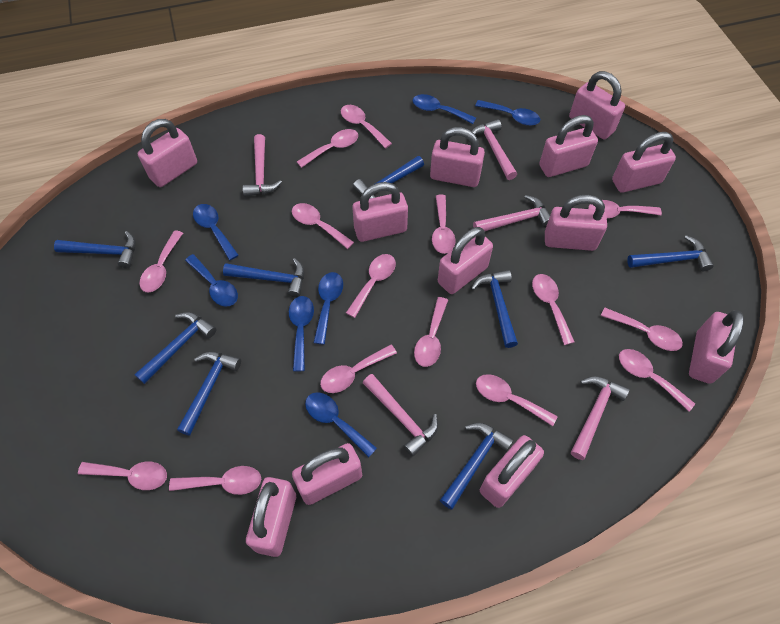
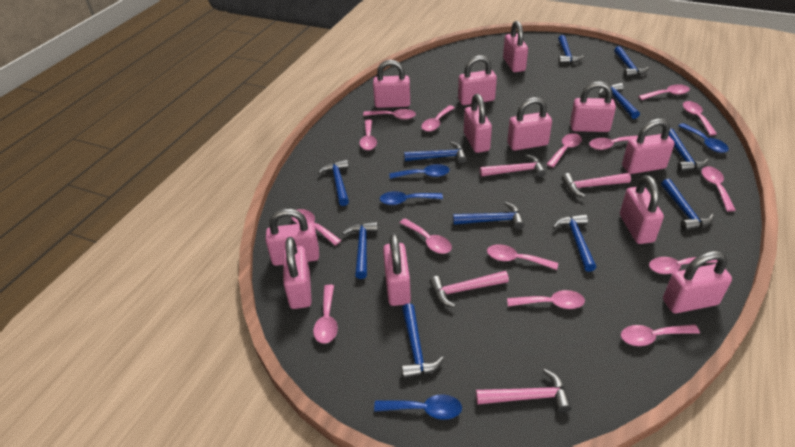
blue hammer: [54,231,136,268] [134,312,217,384] [177,352,241,436] [223,258,304,298] [353,156,424,199] [440,422,514,509] [471,270,518,348] [627,235,714,271] = 8 -> [318,159,349,206] [342,222,378,279] [401,303,444,379] [404,142,467,164] [453,202,525,229] [553,214,596,272] [558,35,584,64] [598,83,640,119] [614,46,649,77] [661,179,714,231] [669,128,709,172] = 11
blue spoon: [185,254,238,307] [193,204,239,260] [289,296,314,371] [305,392,377,457] [313,272,343,345] [413,94,476,124] [475,100,540,126] = 7 -> [374,394,462,420] [380,191,443,205] [389,164,450,179] [678,123,729,153] = 4
pink hammer: [243,134,282,197] [363,374,438,457] [471,119,517,180] [473,195,550,231] [571,376,630,460] = 5 -> [429,271,509,308] [476,369,572,413] [480,154,546,177] [562,173,631,198] = 4

